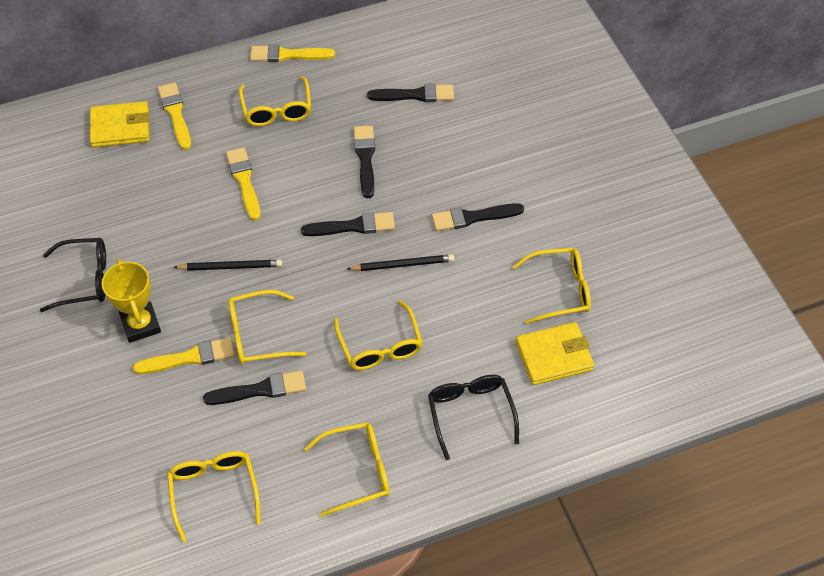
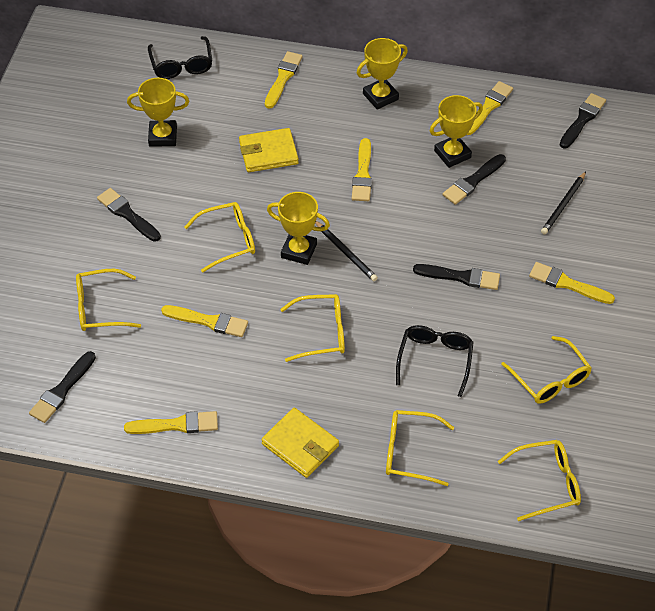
yellow brush: [133,337,235,374] [158,83,191,150] [226,147,261,221] [250,44,335,62] = 4 -> [124,411,218,434] [161,305,248,337] [265,51,303,109] [352,138,372,201] [466,81,513,135] [529,262,615,304] = 6
yellow trophy: [102,259,161,343] = 1 -> [127,78,189,147] [267,192,330,265] [357,38,408,110] [430,95,483,168] = 4

